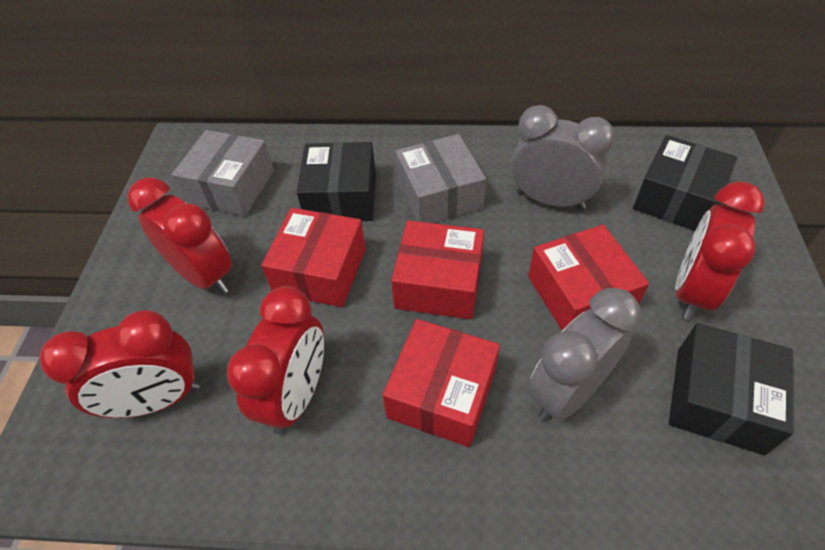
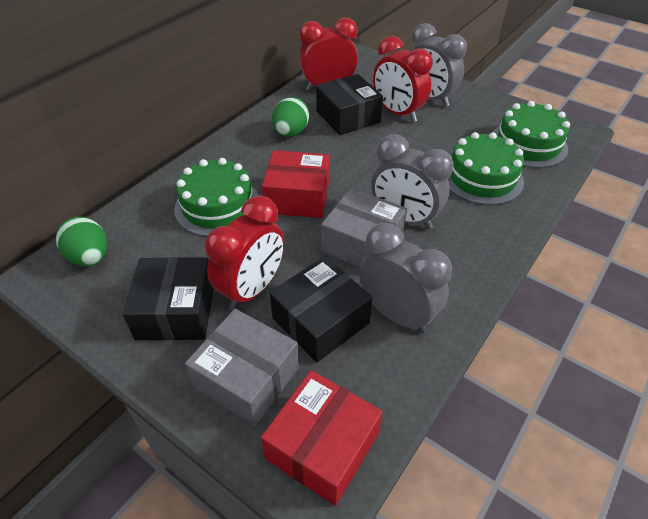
green cake: none = 0 -> [174,158,259,236] [448,132,524,205] [493,101,570,168] = 3
green egg: none = 0 -> [56,217,107,266] [272,97,309,137] = 2
grey clock: [511,105,615,210] [528,288,641,421] = 2 -> [359,223,452,333] [371,134,454,229] [411,23,467,107] = 3
red box: [261,208,366,307] [383,319,500,447] [391,220,484,319] [528,225,649,331] = 4 -> [261,370,383,506] [262,150,330,218] = 2
red clock: [40,310,200,418] [127,178,232,294] [227,286,324,434] [675,181,765,320] = 4 -> [205,196,284,310] [299,17,358,91] [373,36,433,122] = 3

